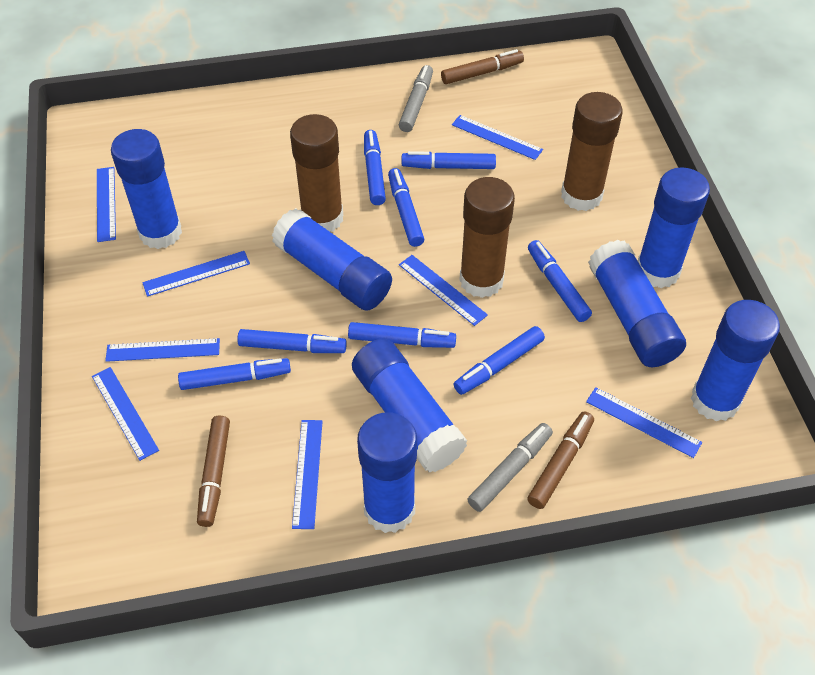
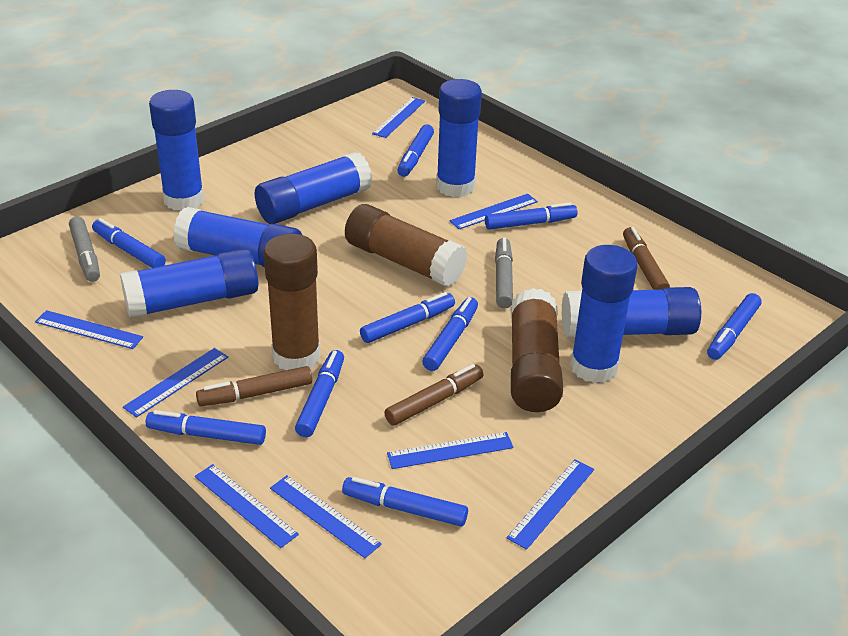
blue marker: [178,358,291,390] [237,329,347,353] [348,322,456,348] [364,130,386,205] [388,168,424,247] [401,151,496,169] [454,326,545,395] [528,240,592,322] = 8 -> [92,218,166,268] [146,410,266,445] [295,350,344,437] [342,477,468,527] [360,292,455,343] [397,124,434,177] [422,297,478,371] [485,203,577,230] [707,293,761,360] = 9

